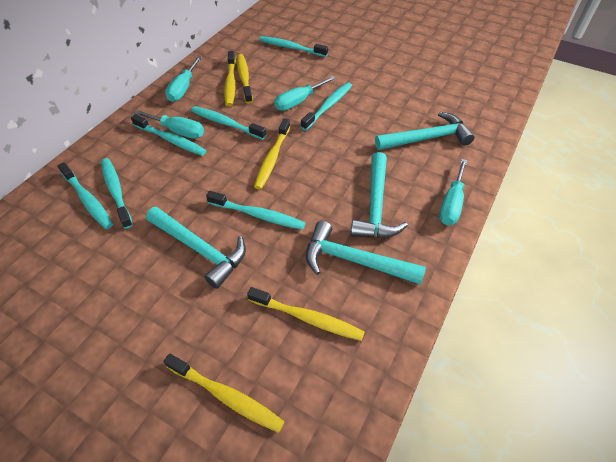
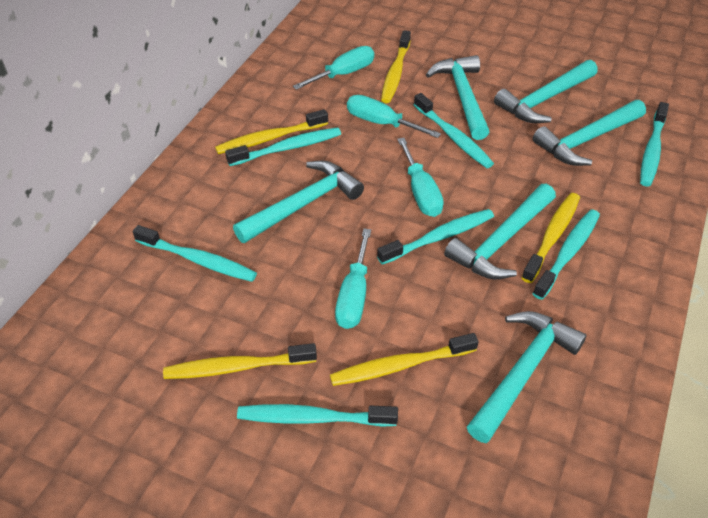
turquoise hammer: [146,207,246,289] [306,221,426,285] [351,152,408,238] [375,112,475,150] = 4 -> [233,161,364,243] [426,55,489,140] [444,184,556,279] [467,311,587,443] [494,60,598,123] [533,100,646,166] = 6

